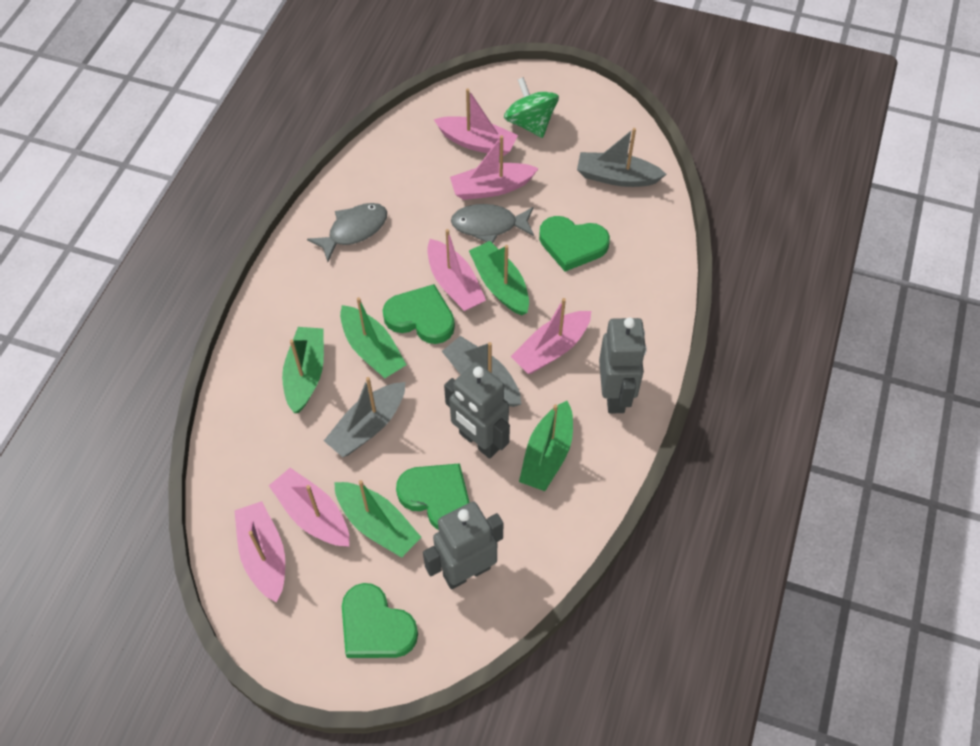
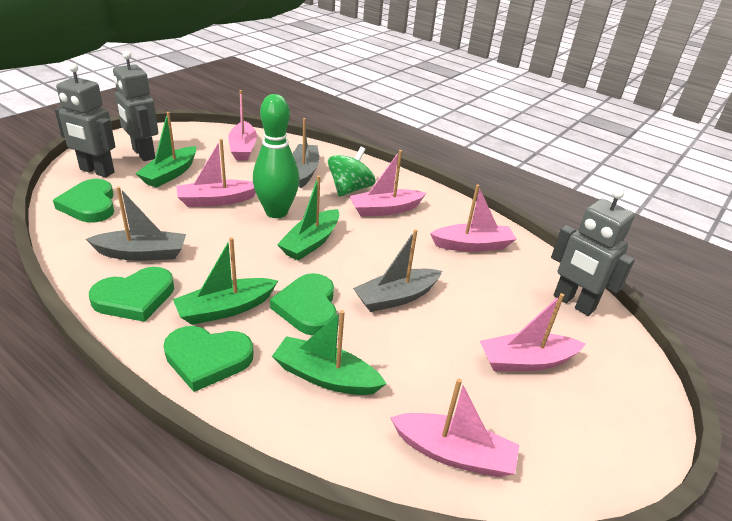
green boat: [282,327,324,413] [334,480,421,558] [340,297,406,378] [469,241,529,315] [519,401,573,491] = 5 -> [135,112,196,188] [173,237,278,325] [272,310,387,395] [277,175,339,261] = 4
green bowling pin: none = 0 -> [253,94,299,218] = 1
grey fish: [307,203,387,262] [451,204,534,243] = 2 -> none = 0

